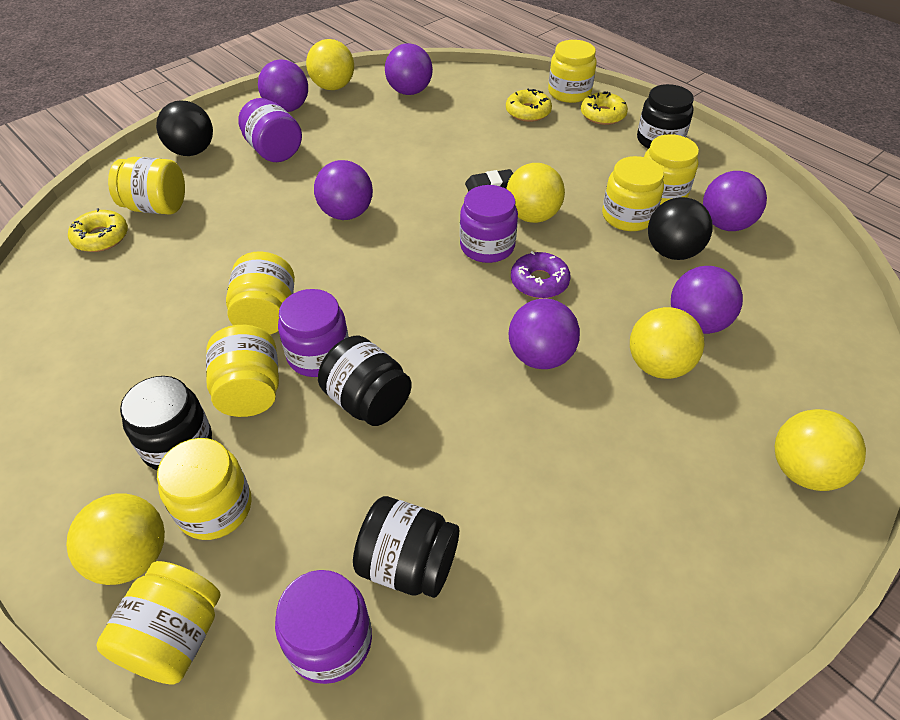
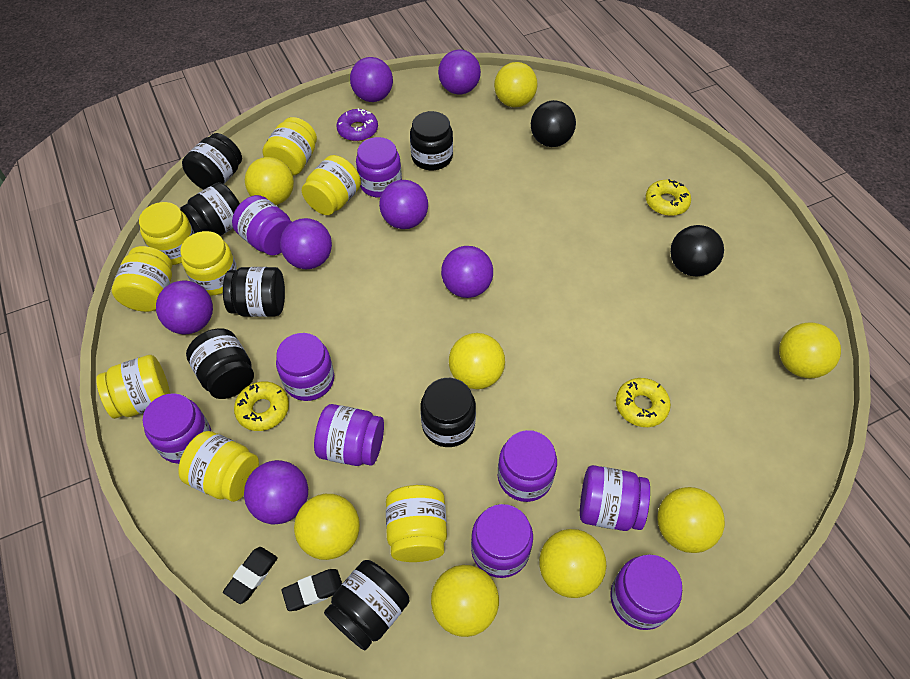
black eraser: [465,169,513,191] = 1 -> [223,547,278,604] [282,569,342,611] = 2
black jar: [120,376,212,470] [318,336,412,426] [353,496,459,598] [637,84,694,149] = 4 -> [180,182,240,236] [182,133,242,190] [186,328,254,399] [223,267,285,317] [324,560,409,650] [410,111,453,170] [420,378,476,447] = 7
purple ball: [258,60,308,112] [314,160,373,220] [385,43,433,95] [509,298,580,369] [671,266,743,334] [703,171,767,231] = 6 -> [156,281,213,334] [244,460,308,524] [280,218,332,269] [350,57,393,102] [379,180,428,229] [438,50,481,94] [441,246,493,298] = 7
purple jar: [238,98,302,162] [275,570,372,684] [278,289,349,377] [460,185,518,263] = 4 -> [143,393,211,464] [232,195,292,255] [276,333,334,401] [314,404,384,466] [356,137,402,198] [471,504,533,578] [498,430,557,502] [580,465,650,531] [610,554,682,630] = 9
yellow ball: [66,494,165,585] [306,39,354,90] [506,163,565,223] [630,307,705,379] [775,409,866,491] = 5 -> [245,157,294,205] [294,494,360,560] [431,565,499,637] [449,333,505,389] [494,62,538,107] [539,529,606,598] [657,487,725,553] [779,322,841,379] = 8

